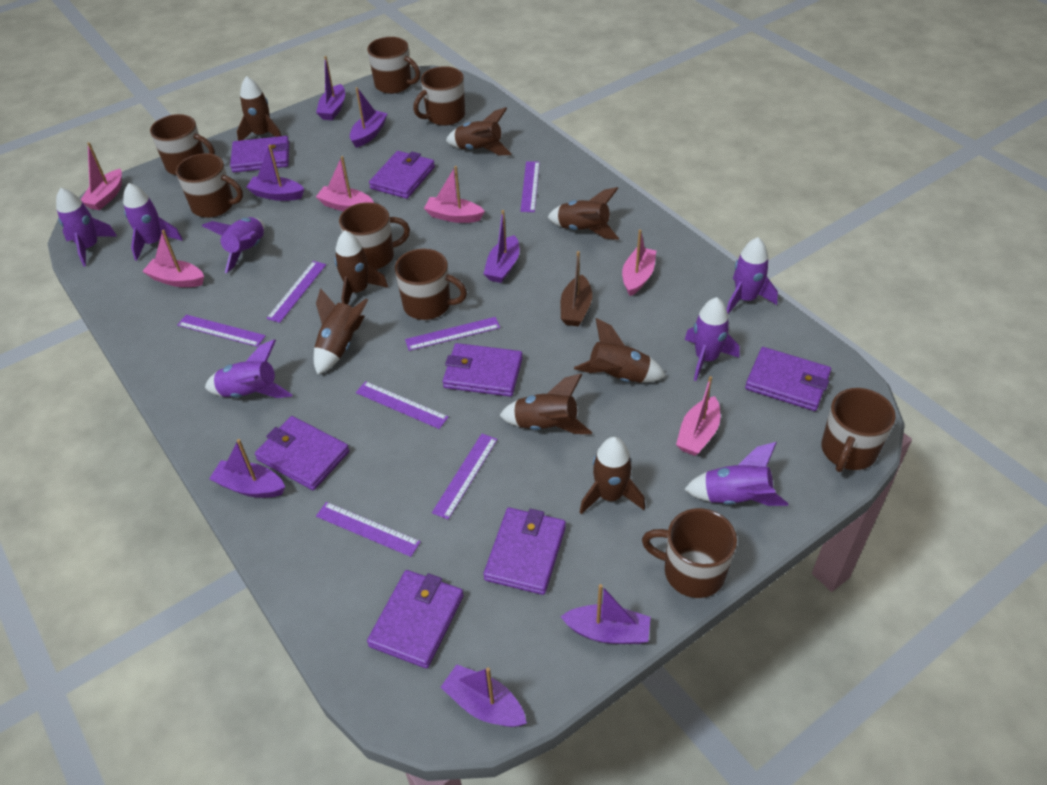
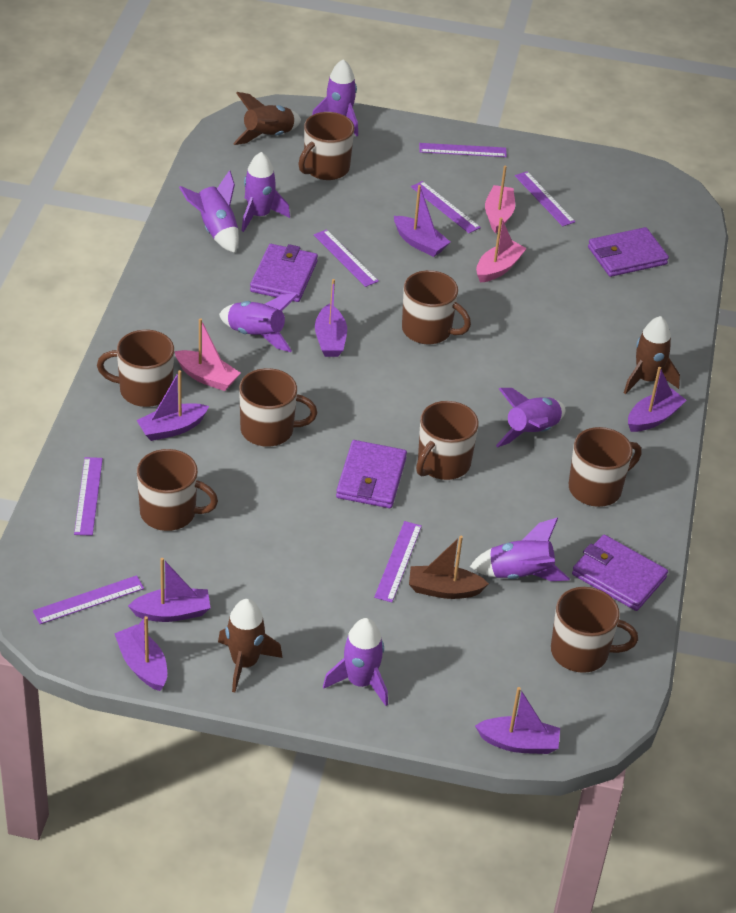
brown rocket: [237,76,282,141] [314,288,368,375] [335,231,388,305] [446,107,511,155] [499,374,592,434] [548,187,619,240] [574,318,666,383] [580,437,645,514] = 8 -> [218,599,283,692] [233,92,301,145] [624,316,680,394] = 3
pink boat: [81,142,122,210] [142,230,204,287] [316,156,374,211] [424,166,485,223] [622,229,656,296] [676,376,720,456] = 6 -> [174,318,240,391] [476,218,527,283] [485,166,515,233] = 3
purple wallet: [230,136,289,172] [255,416,350,490] [367,570,464,669] [369,151,435,199] [443,343,523,397] [483,508,566,595] [745,347,831,411] = 7 -> [250,244,318,302] [336,440,407,508] [572,535,668,611] [588,227,669,277] = 4

